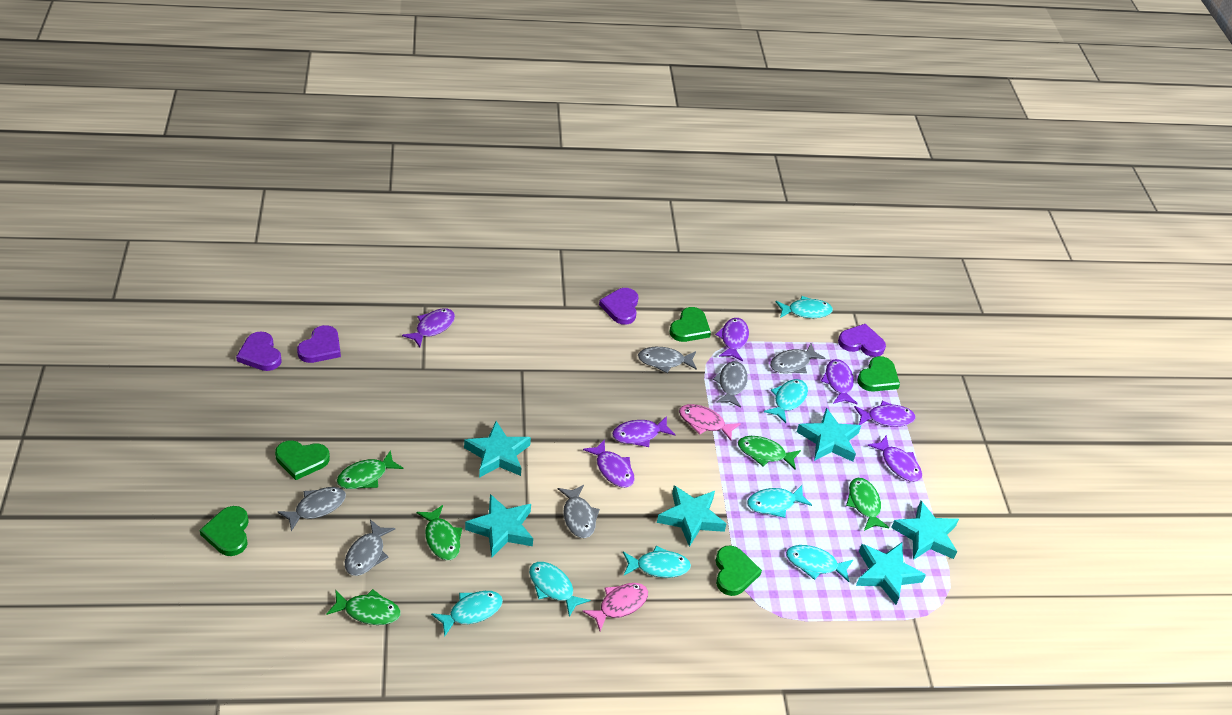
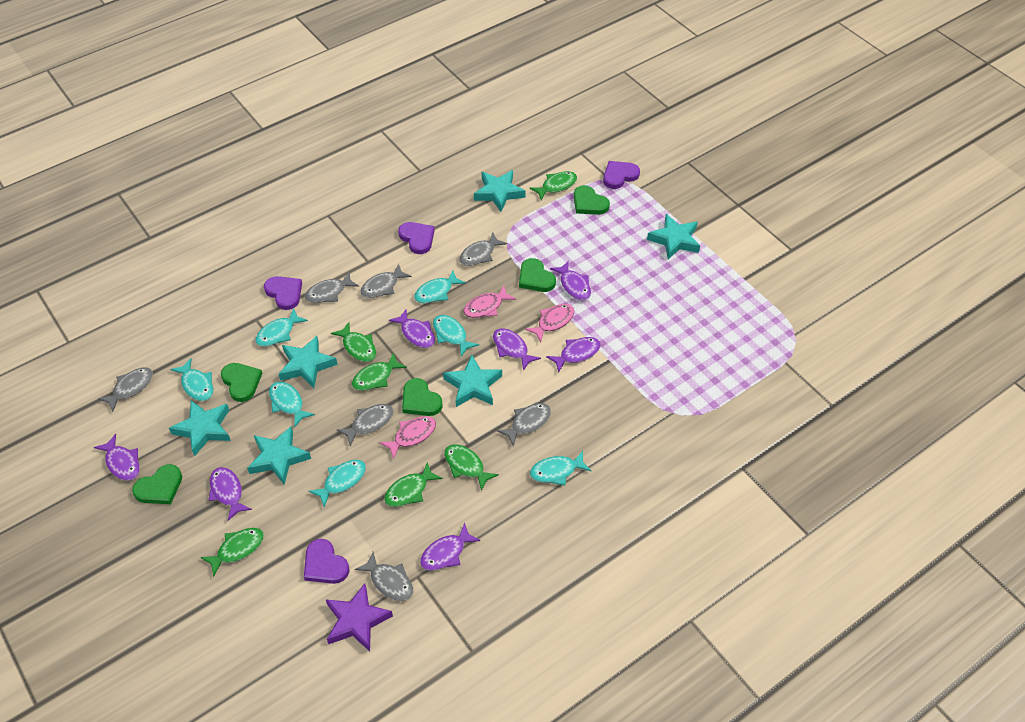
green fish: [326,589,401,625] [337,450,404,489] [416,505,462,560] [738,436,801,470] [846,478,890,531] = 5 -> [201,528,264,577] [331,322,376,362] [352,352,407,391] [384,462,443,507] [444,444,499,491] [529,171,577,200] = 6
grey fish: [277,487,346,531] [345,520,396,576] [558,485,600,538] [638,347,697,373] [713,361,748,408] [770,343,825,373] = 6 -> [98,368,153,412] [305,272,359,303] [337,404,393,446] [355,552,413,601] [360,263,412,298] [460,232,507,266] [497,403,551,446] = 7
pink fish: [582,583,648,631] [679,404,741,441] = 2 -> [379,416,436,460] [463,285,516,318] [525,304,574,342] = 3
purple star: none = 0 -> [326,583,393,652] = 1

